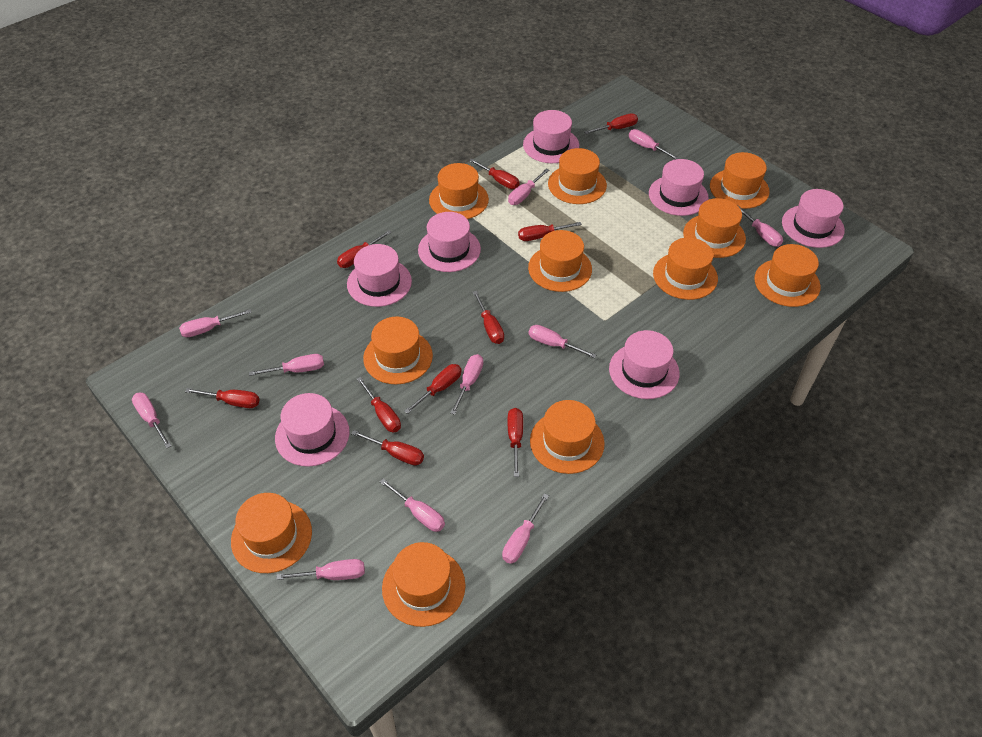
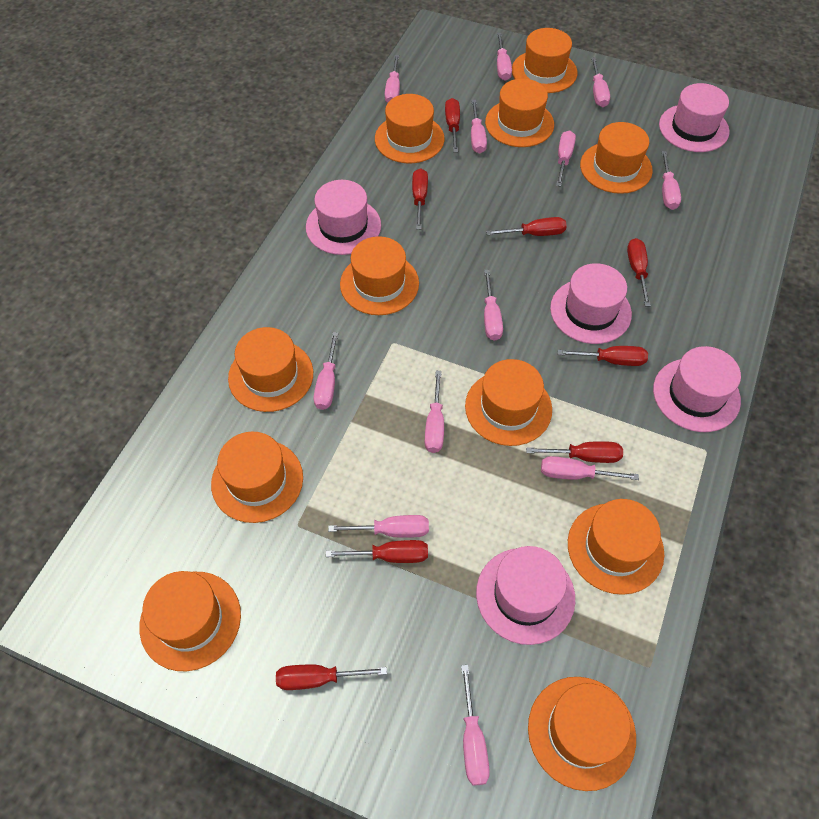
pink hat: [275,393,350,467] [347,244,412,307] [418,212,481,272] [523,110,579,163] [609,330,680,399] [649,159,709,216] [782,189,845,248] = 7 -> [306,180,381,255] [476,546,575,645] [550,263,632,344] [653,346,741,432] [659,83,729,152] = 5
pink screwdriver: [132,392,171,448] [179,309,252,337] [249,354,324,376] [276,559,365,580] [380,479,445,532] [450,354,483,415] [502,493,549,564] [508,168,549,205] [529,325,596,358] [629,129,679,159] [737,205,783,247] = 11 -> [314,332,338,410] [328,515,429,538] [385,55,400,103] [425,371,444,453] [461,665,490,785] [471,100,487,154] [484,270,503,341] [497,33,512,81] [541,456,639,480] [556,130,576,187] [591,57,610,107] [662,151,681,210] = 12
red screwdriver: [185,388,260,408] [337,230,392,268] [351,430,424,465] [357,377,401,432] [404,364,462,414] [469,158,519,189] [473,291,504,344] [507,408,523,477] [518,222,582,241] [585,113,638,134] = 10 -> [276,664,387,690] [326,540,428,563] [412,168,428,229] [445,98,460,152] [486,217,567,236] [526,441,623,463] [558,346,648,366] [627,238,651,306] = 8

